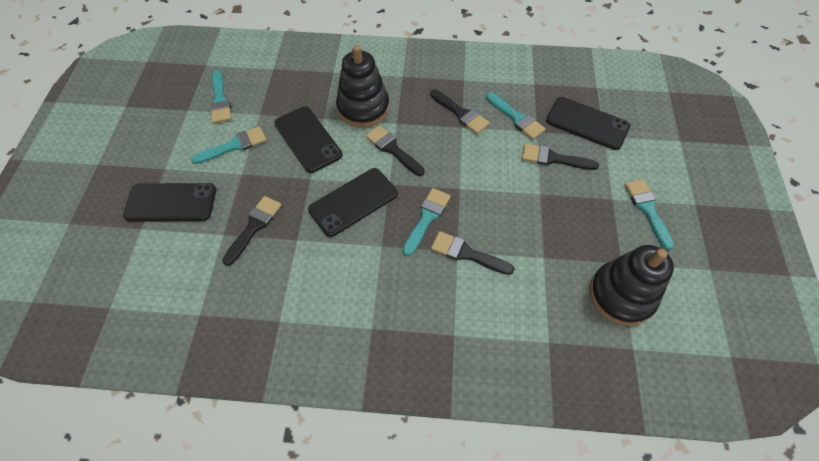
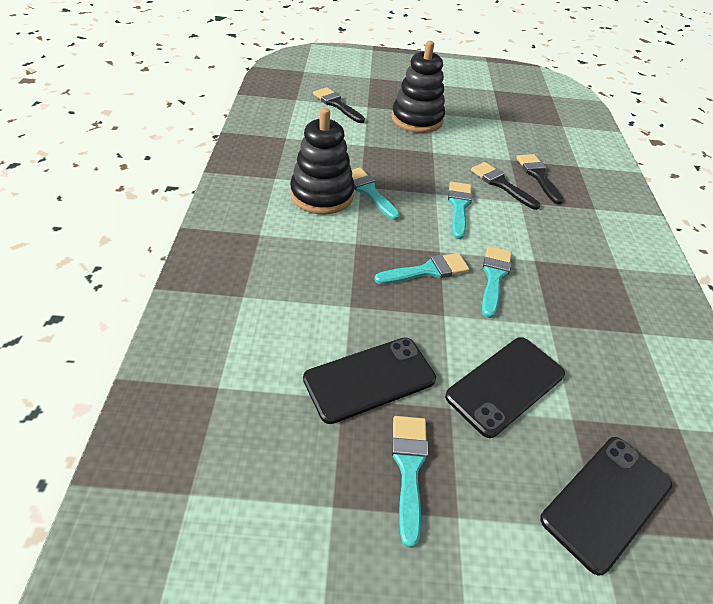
black brush: [222,196,282,266] [366,125,425,176] [430,89,490,134] [431,231,514,275] [522,143,599,170] = 5 -> [313,87,365,123] [471,162,540,210] [516,154,563,204] = 3
black phone: [123,183,216,221] [274,106,342,173] [308,168,398,237] [546,97,630,150] = 4 -> [303,337,436,424] [445,337,565,438] [540,437,672,576] = 3

